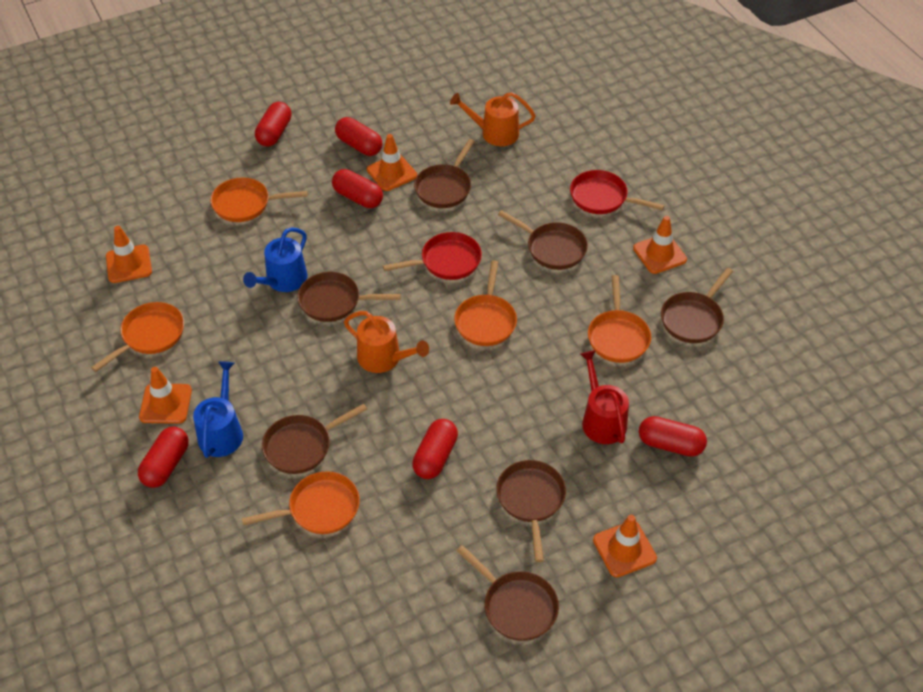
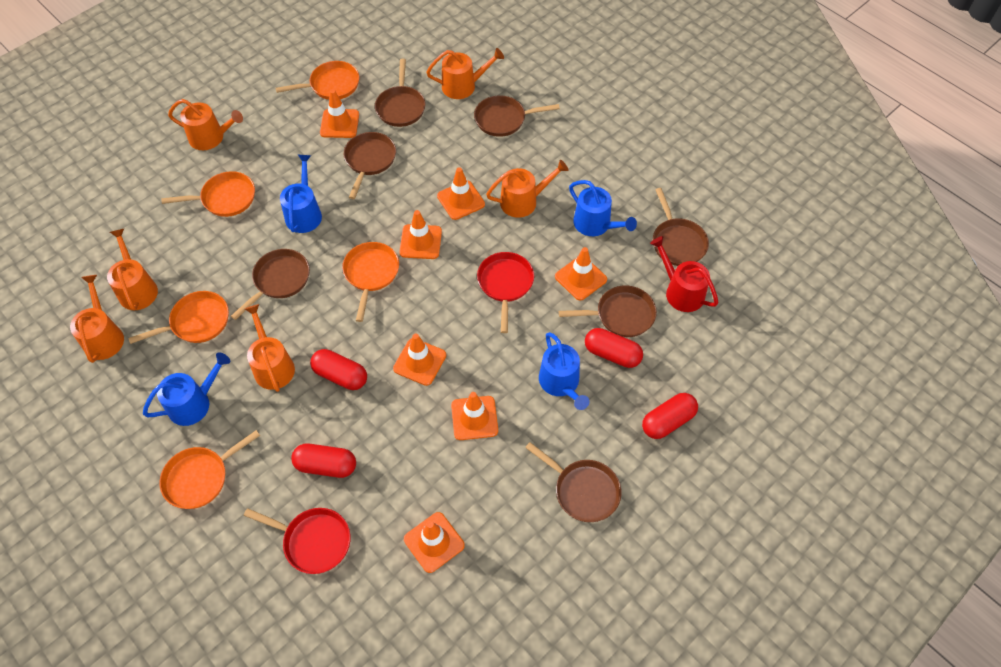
blue watering can: [193,361,243,458] [243,227,308,292] = 2 -> [143,352,230,426] [280,155,322,233] [539,332,589,410] [569,180,637,236] = 4
orange traffic cone: [106,226,152,283] [139,367,192,424] [367,134,417,191] [593,515,657,577] [633,216,687,274] = 5 -> [320,89,359,138] [393,334,446,386] [399,210,442,259] [404,512,465,573] [437,167,485,220] [451,392,498,440] [555,247,607,300] = 7
orange watering can: [344,311,429,373] [450,92,536,146] = 2 -> [70,275,124,363] [107,229,158,310] [168,99,243,150] [245,304,295,392] [426,48,504,99] [486,160,568,218] = 6
red capsule: [138,427,189,488] [255,102,291,147] [332,169,383,208] [335,117,382,156] [412,419,458,479] [639,416,707,457] = 6 -> [291,443,356,478] [310,349,367,390] [585,328,643,368] [642,393,698,439] = 4

